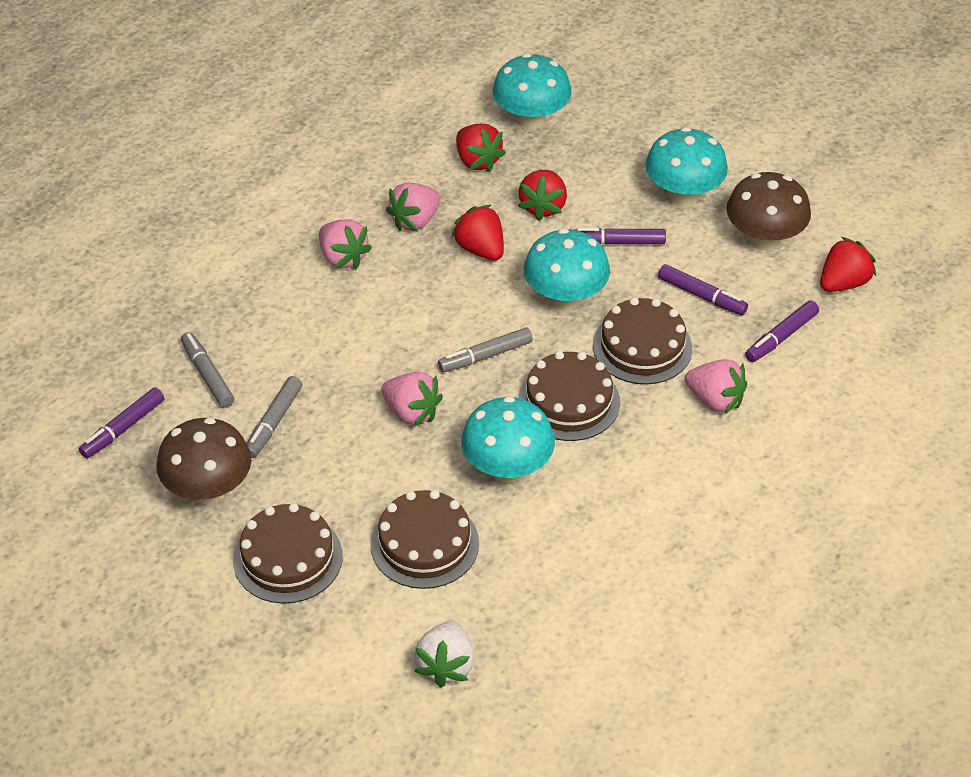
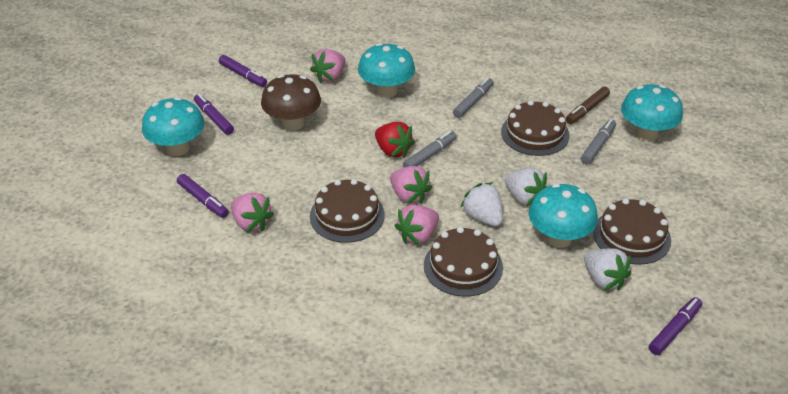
brown marker: none = 0 -> [566,87,610,124] = 1
brown mushroom: [156,418,251,504] [727,172,811,251] = 2 -> [261,74,321,131] = 1
red strawberry: [452,205,504,261] [456,124,506,172] [518,170,567,221] [820,237,876,292] = 4 -> [375,122,415,158] = 1
white strawberry: [415,621,474,687] = 1 -> [460,183,503,226] [505,168,548,206] [584,249,631,290] = 3

